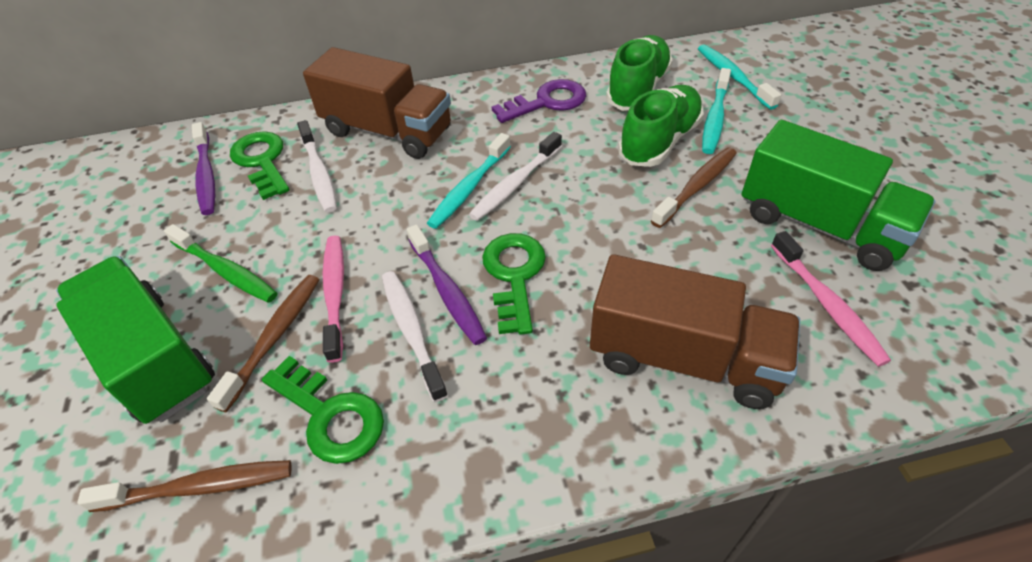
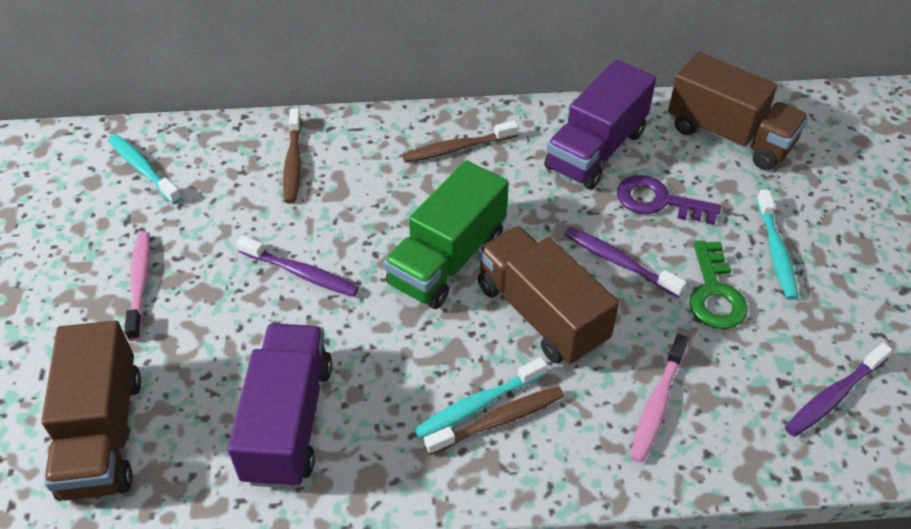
brown truck: [303,47,451,159] [590,254,800,409] = 2 -> [41,320,141,501] [478,226,619,365] [668,52,809,170] = 3
green key: [230,131,290,200] [262,356,384,464] [482,233,546,335] = 3 -> [689,240,748,329] = 1
green shoe: [606,35,673,111] [618,85,704,167] = 2 -> none = 0
green toothbrush: [164,224,278,303] = 1 -> none = 0
green truck: [56,256,215,424] [742,120,936,271] = 2 -> [384,160,509,309] = 1
purple toothbrush: [192,122,215,215] [407,225,487,345] = 2 -> [237,236,359,297] [564,227,687,298] [785,343,892,437] = 3
purple truck: none = 0 -> [228,323,332,488] [544,60,656,189] = 2
white toothbrush: [297,120,337,213] [382,271,448,402] [469,132,562,221] = 3 -> none = 0

